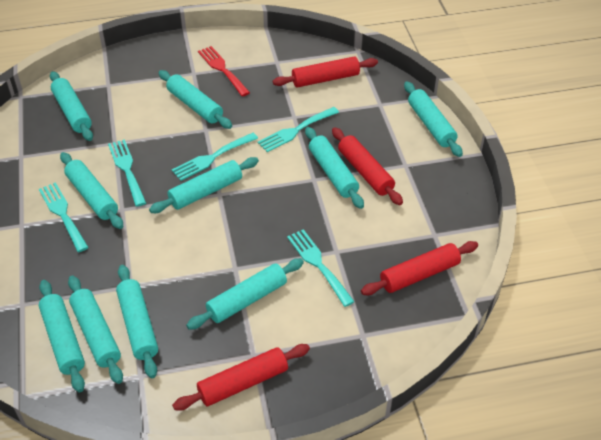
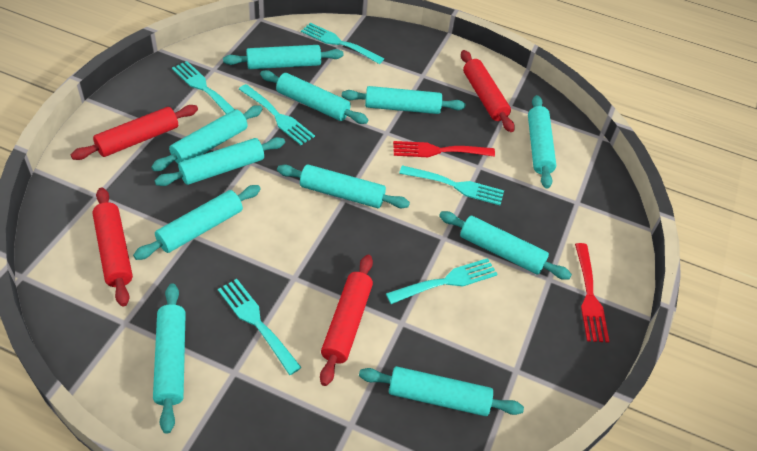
red fork: [198,46,250,96] = 1 -> [393,141,495,157] [575,243,610,343] = 2
turquoise fork: [39,182,89,252] [108,139,146,207] [172,133,258,181] [257,107,339,152] [287,229,355,307] = 5 -> [172,61,235,114] [218,279,302,375] [239,84,315,145] [301,23,384,64] [386,258,498,304] [399,165,504,205] = 6
turquoise rolling pin: [39,280,85,392] [50,71,93,141] [60,152,123,229] [68,275,123,384] [116,265,158,378] [149,157,259,213] [158,70,232,129] [186,258,304,330] [305,127,364,209] [404,81,463,157] = 10 -> [133,185,261,260] [151,105,263,171] [153,283,186,434] [155,137,285,186] [223,45,344,69] [260,70,368,124] [277,164,410,208] [342,86,465,114] [359,366,524,416] [439,211,572,280] [528,95,556,189] = 11

